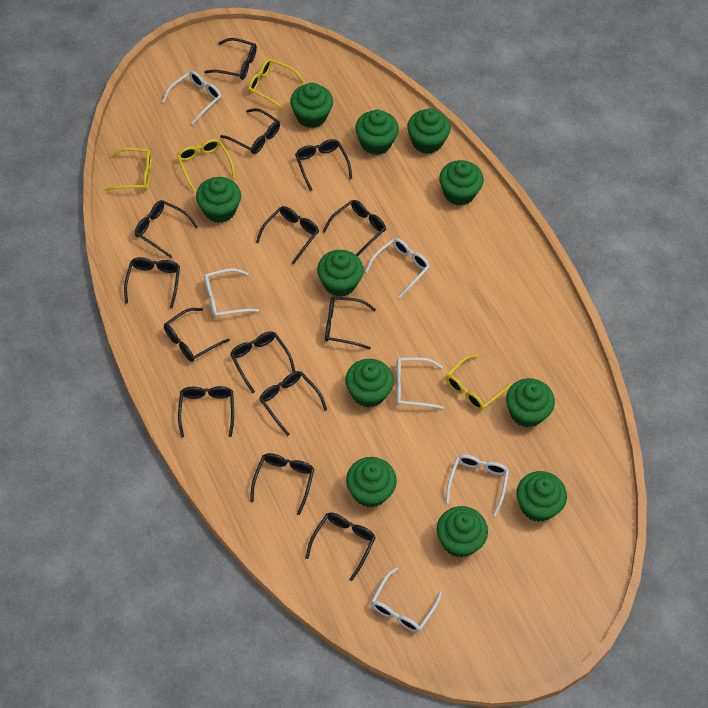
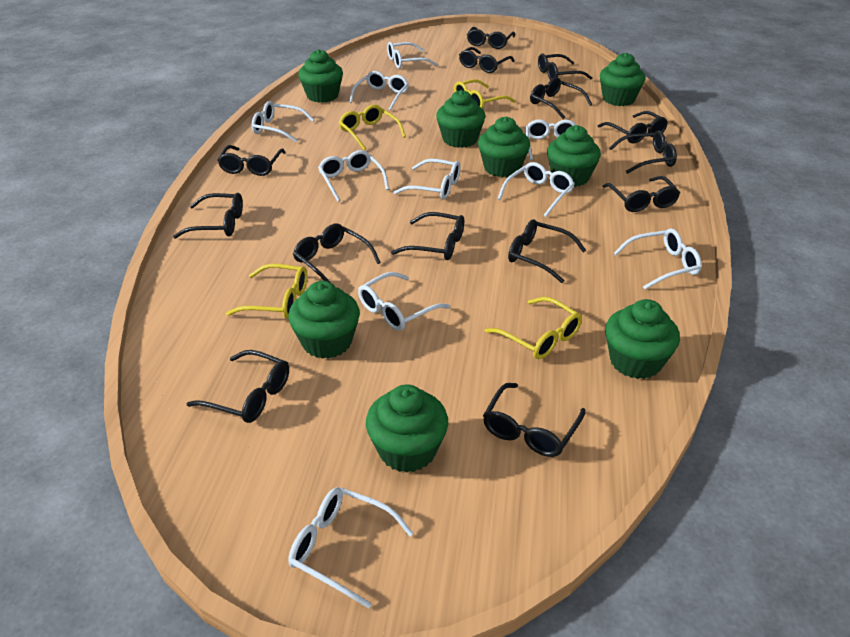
green cupcake: [196,177,241,223] [290,83,333,128] [317,250,364,297] [345,359,394,408] [346,457,397,507] [355,110,399,155] [407,109,451,154] [437,506,488,558] [439,160,484,206] [506,378,555,427] [516,471,567,522] = 11 -> [288,281,360,359] [298,49,343,103] [366,384,448,473] [436,90,485,148] [478,117,530,177] [547,125,601,187] [600,52,645,106] [605,299,680,379] = 8
white glasses: [162,71,222,125] [204,268,259,318] [365,238,430,298] [371,567,442,632] [396,358,444,409] [446,455,509,516] = 6 -> [252,101,314,142] [288,487,413,609] [318,150,389,202] [349,71,409,111] [358,272,450,331] [387,42,437,69] [394,159,461,199] [498,162,575,217] [525,119,576,160] [614,228,702,290] = 10

